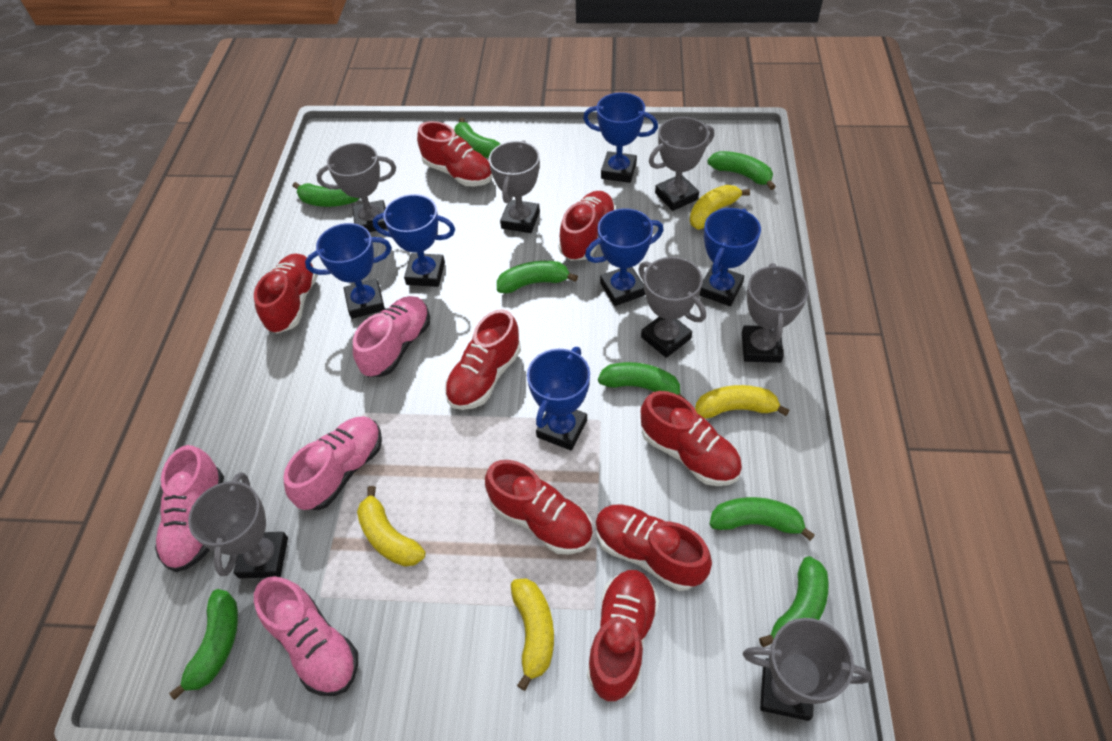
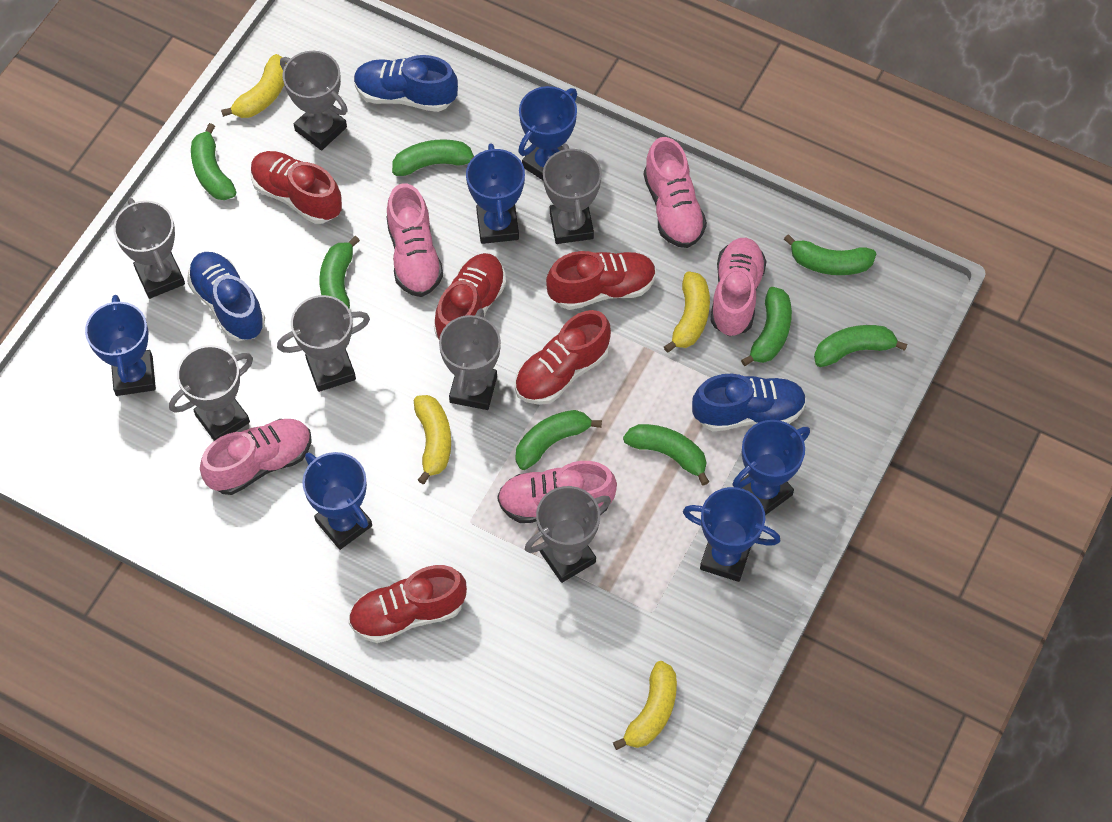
blue shoe: none = 0 -> [187,252,265,341] [354,55,458,112] [692,374,807,431] = 3
pink shoe: [155,445,224,572] [254,576,358,696] [283,416,382,510] [353,296,430,377] = 4 -> [200,419,312,495] [386,183,443,297] [497,461,617,523] [644,137,707,248] [710,238,767,336] = 5
red shoe: [254,253,318,334] [417,121,493,187] [444,309,521,410] [485,460,593,555] [558,191,616,261] [587,570,659,701] [595,504,712,591] [641,391,742,486] = 8 -> [251,151,342,224] [348,565,467,643] [434,253,506,339] [515,310,611,405] [546,251,656,310] = 5

